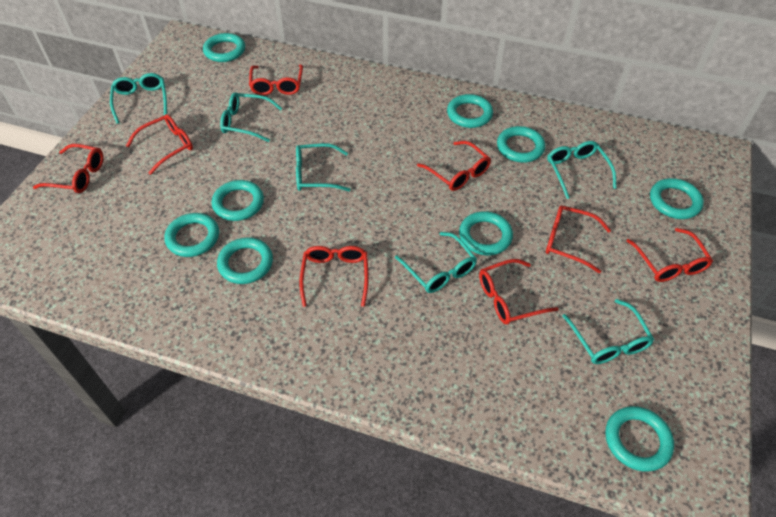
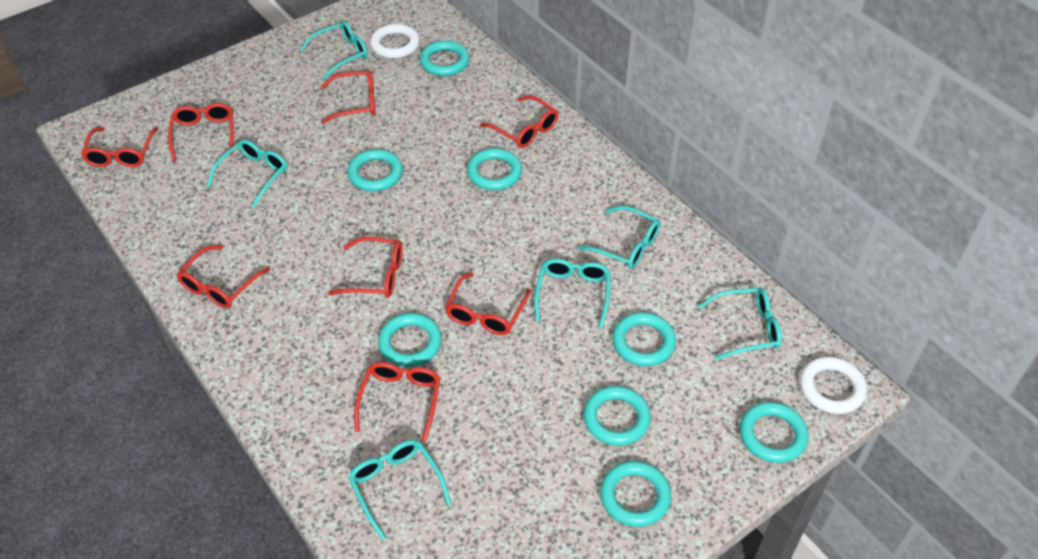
turquoise ring: [165,213,219,257] [203,33,245,62] [212,180,264,221] [217,237,273,284] [447,94,493,128] [459,211,513,255] [497,126,545,163] [605,406,674,472] [650,178,704,219] = 9 -> [347,149,403,191] [378,313,442,367] [420,40,470,76] [467,148,522,190] [583,386,651,446] [600,461,671,527] [612,312,676,366] [739,402,808,463] = 8
white ring: none = 0 -> [370,24,419,58] [800,357,867,414] = 2

